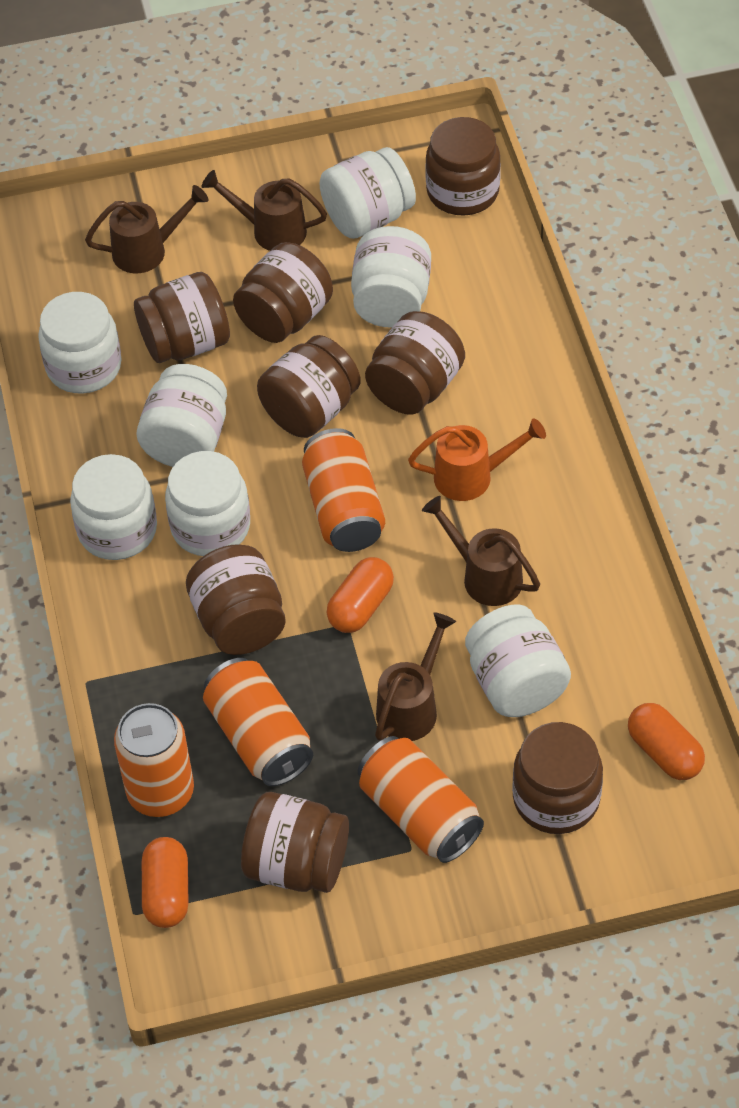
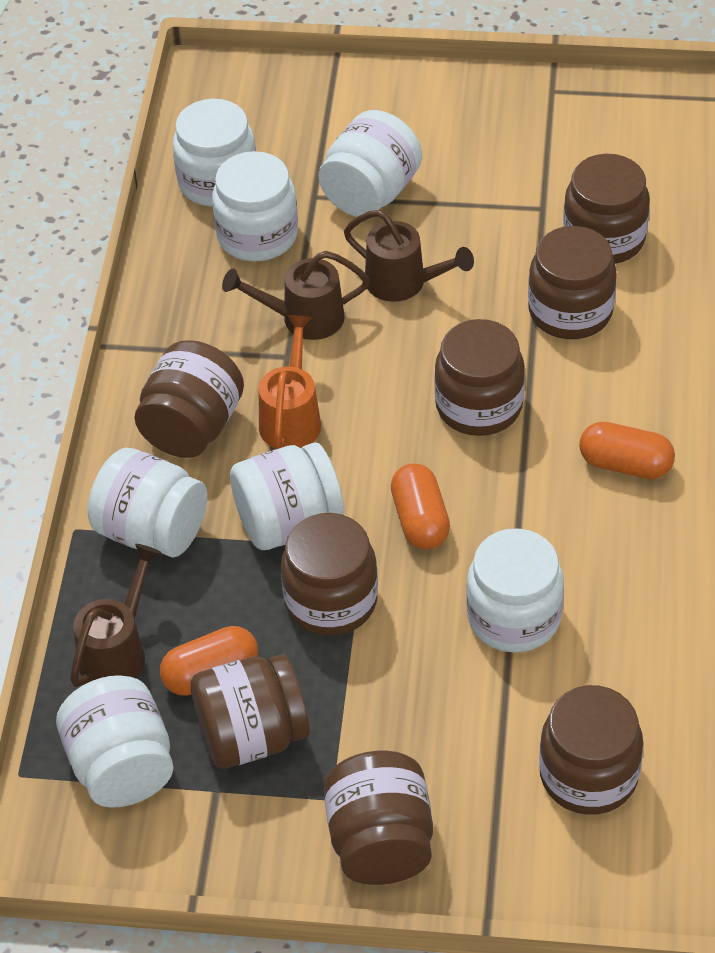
brown watering can: [85,185,209,273] [202,170,327,251] [375,612,456,741] [422,496,540,606] = 4 -> [70,544,161,687] [222,251,370,340] [344,210,474,302] = 3
orange can: [114,703,194,817] [203,658,313,786] [302,428,385,552] [358,736,484,863] = 4 -> none = 0

